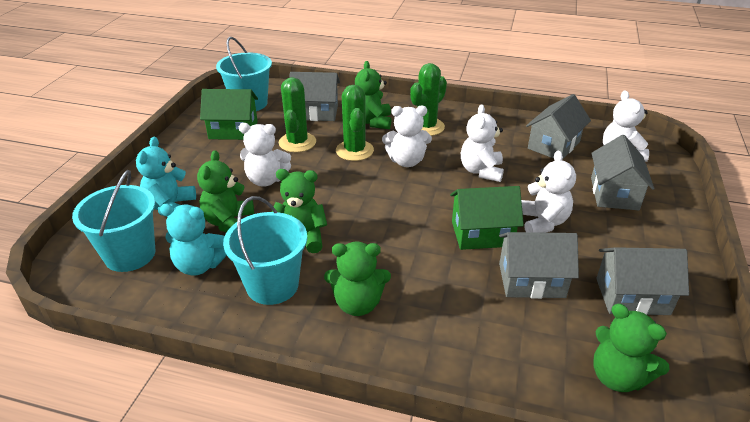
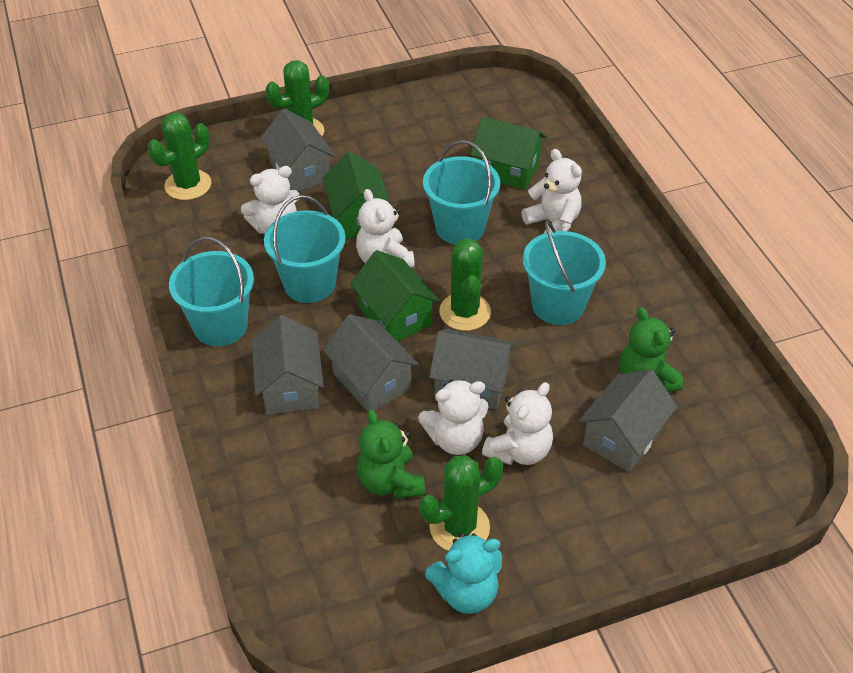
green cactus: [279,77,316,152] [336,85,374,161] [410,63,447,136] = 3 -> [148,112,211,200] [266,60,329,136] [419,455,503,551] [439,238,491,331] = 4
green house: [200,89,258,140] [450,186,524,250] = 2 -> [322,152,389,239] [350,250,440,342] [471,117,547,190] = 3
green teddy bear: [197,150,254,232] [271,169,327,253] [324,241,391,316] [355,61,391,129] [593,304,670,392] = 5 -> [357,410,425,499] [619,307,683,392] = 2
turquoise bucket: [72,170,155,272] [216,37,272,111] [223,196,307,305] = 3 -> [169,237,254,346] [264,195,346,303] [423,140,500,244] [523,220,606,325] = 4
turquoise teddy bear: [136,137,196,217] [160,204,227,276] = 2 -> [425,532,502,614] = 1

